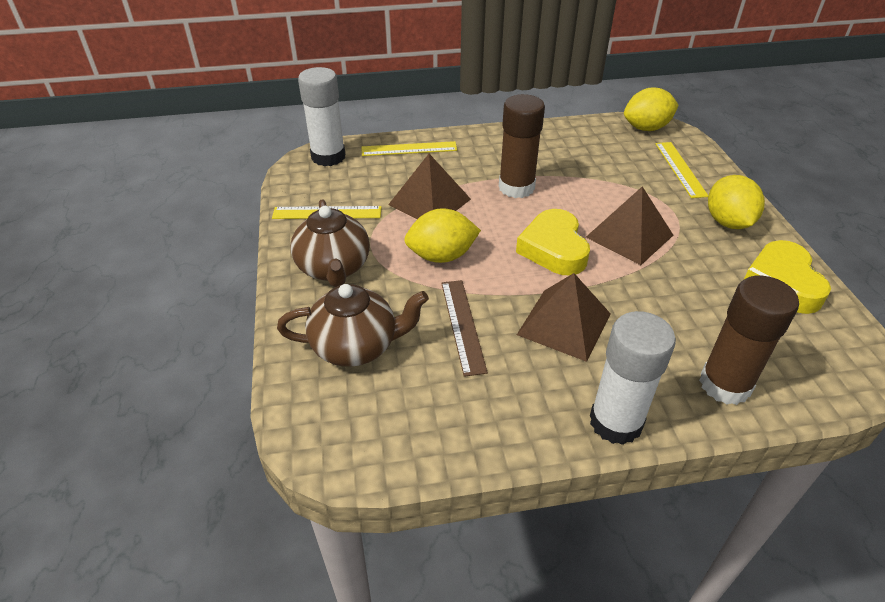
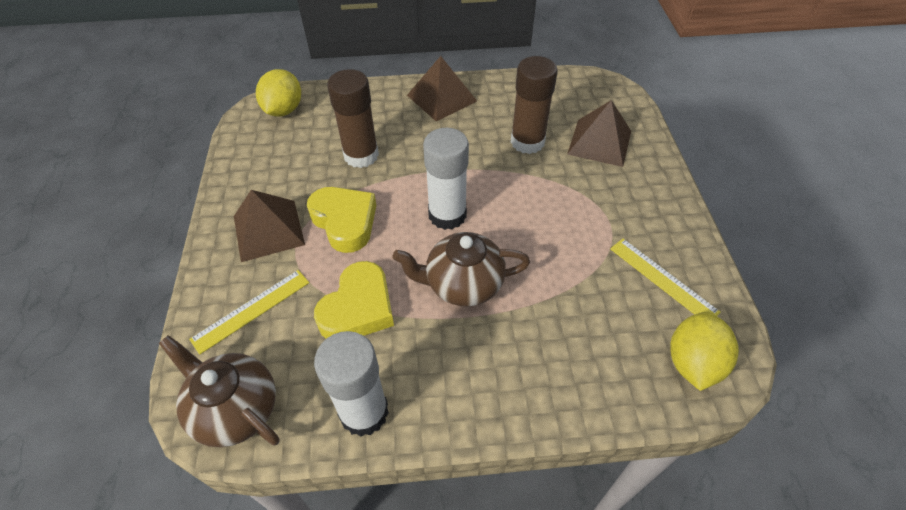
brown ruler: [441,280,488,377] = 1 -> none = 0
yellow lemon: [404,208,481,263] [624,88,679,131] [708,175,765,229] = 3 -> [256,69,301,117] [670,312,739,391] = 2
yellow ruler: [272,206,382,219] [362,141,457,156] [655,142,708,198] = 3 -> [189,270,309,355] [610,239,720,316] = 2

